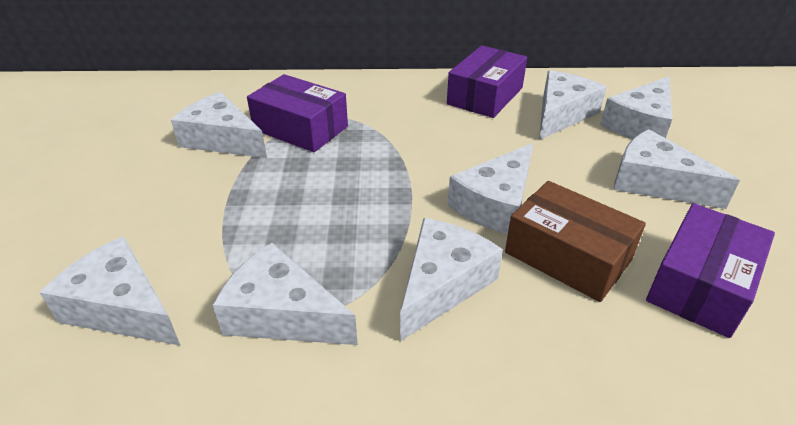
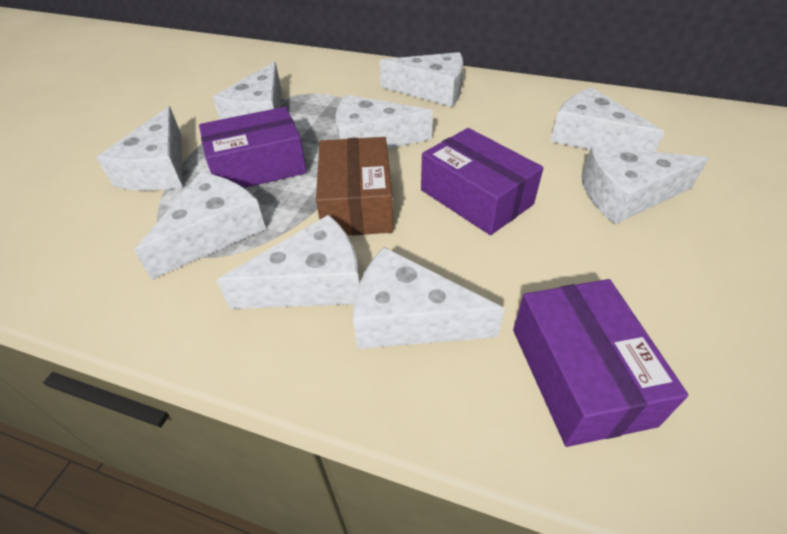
white cheese: [40,236,181,346] [171,92,267,158] [213,243,358,345] [400,218,503,341] [448,143,533,234] [539,70,607,140] [600,77,672,139] [614,129,740,209] = 8 -> [96,106,183,191] [134,172,266,280] [213,62,281,120] [216,215,360,309] [336,95,433,149] [353,247,505,349] [379,52,463,107] [550,88,665,152] [581,146,709,224] = 9

